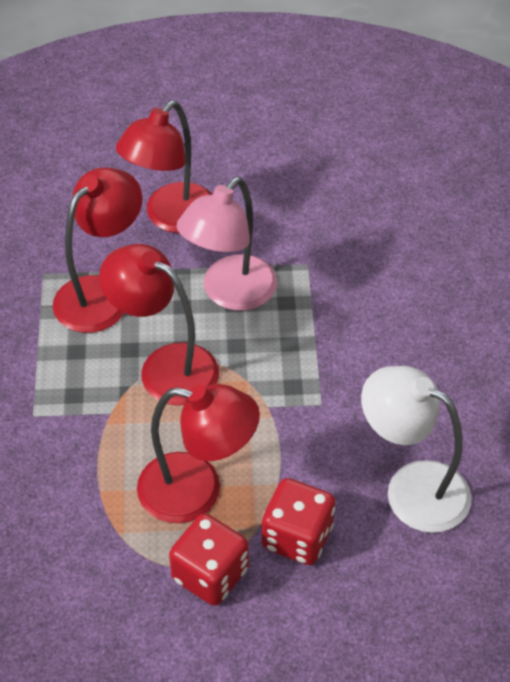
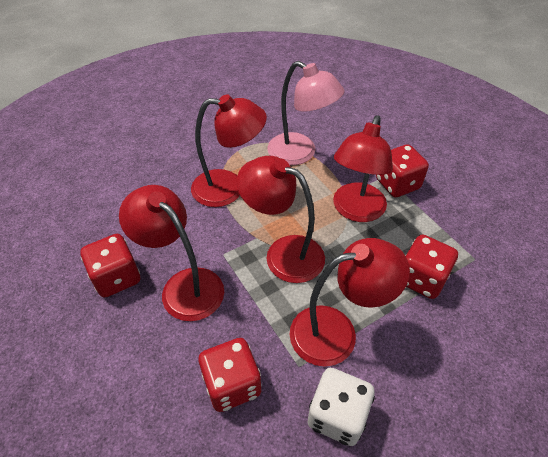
red dice: [169,514,249,606] [262,478,335,565] = 2 -> [80,234,140,298] [199,338,261,412] [376,144,429,197] [405,234,458,299] = 4
red lamp: [53,167,142,333] [99,244,219,406] [116,101,212,233] [137,384,260,523] = 4 -> [119,185,224,321] [191,94,267,207] [237,156,325,283] [289,238,410,366] [333,115,393,222] = 5
white dice: none = 0 -> [308,368,375,446] = 1
white lamp: [361,366,472,533] = 1 -> none = 0

